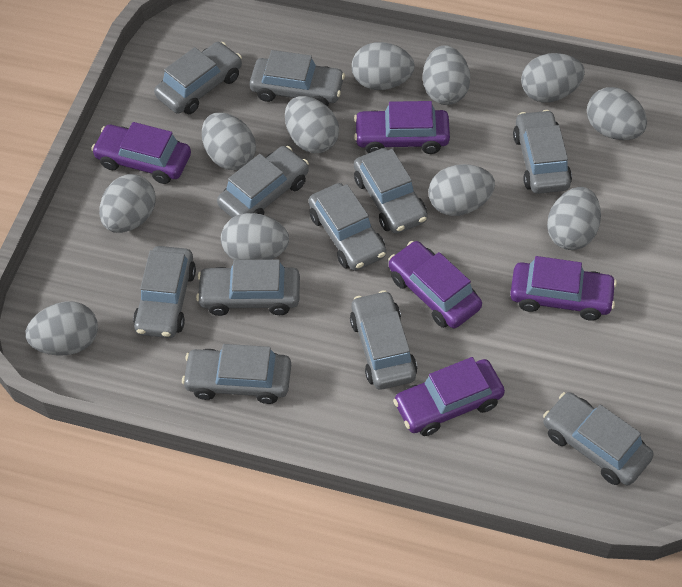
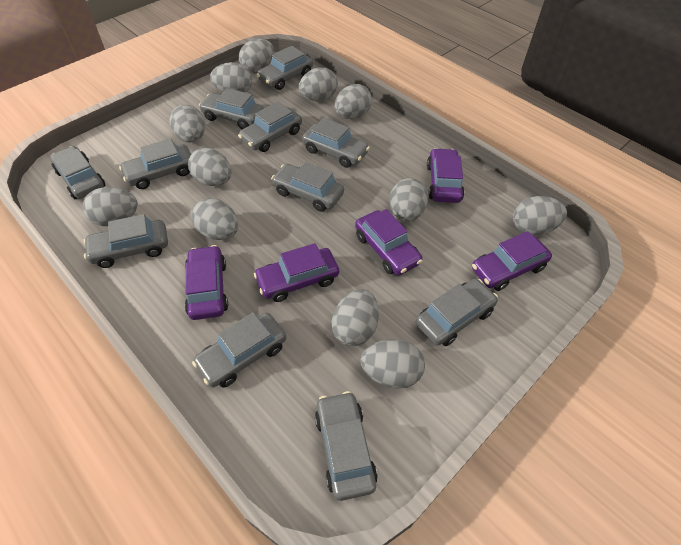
grey egg: [25,302,98,356] [99,174,156,233] [202,113,256,170] [221,213,289,260] [285,96,339,153] [352,42,415,90] [423,45,471,105] [428,164,495,216] [521,53,585,103] [547,187,601,250] [587,87,647,140] = 11 -> [83,187,138,226] [170,105,205,143] [188,148,231,186] [191,198,238,240] [210,62,252,93] [239,39,274,73] [299,67,338,101] [331,289,379,346] [335,84,372,119] [361,339,425,389] [389,178,428,222] [513,196,567,235] = 12

